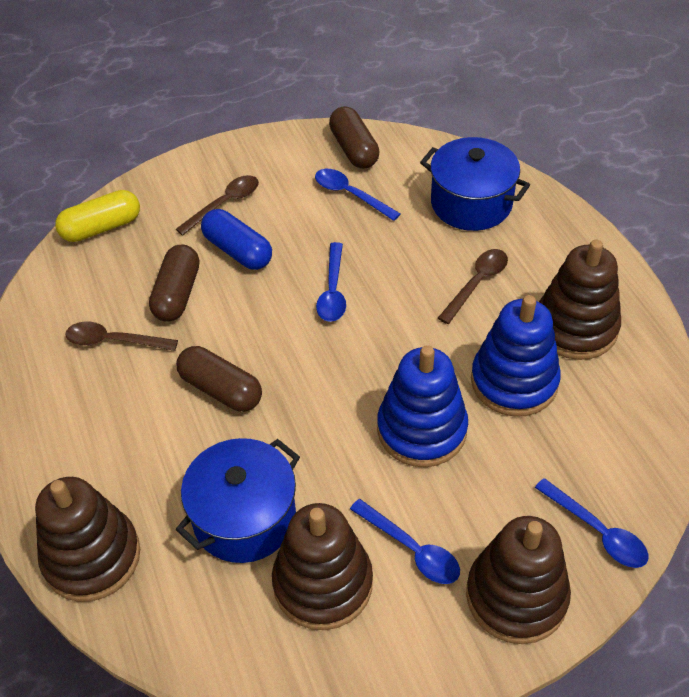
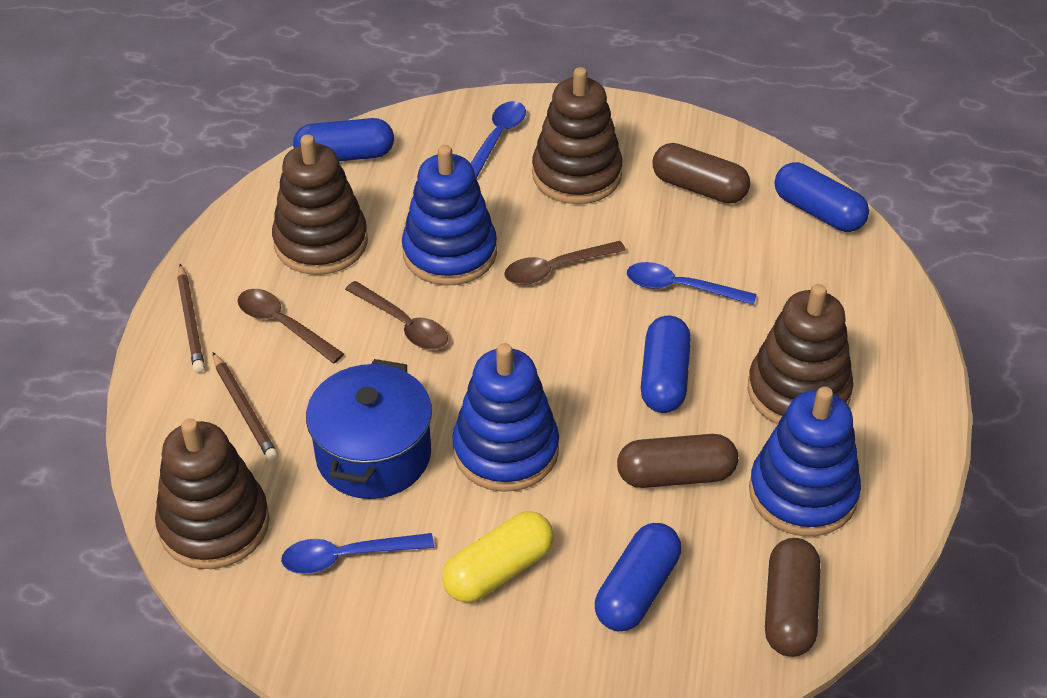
blue capsule: [201,209,272,270] = 1 -> [293,118,394,161] [595,523,681,631] [641,316,691,413] [775,162,869,232] = 4
blue pot: [176,438,300,563] [420,137,530,231] = 2 -> [306,359,432,499] = 1
blue spoon: [315,169,400,221] [316,242,346,322] [350,499,460,584] [535,478,648,568] = 4 -> [281,533,434,574] [471,101,526,178] [627,262,757,305] = 3
blue stacking toy: [377,345,468,467] [471,295,561,417] = 2 -> [402,145,497,286] [452,343,559,492] [749,387,861,536] = 3
brown pencil: none = 0 -> [177,264,205,373] [213,352,279,462] = 2

